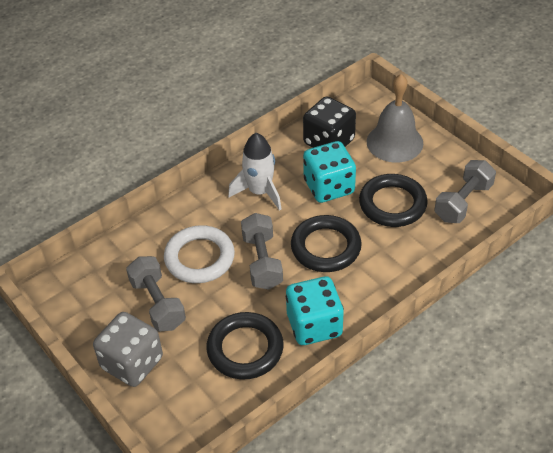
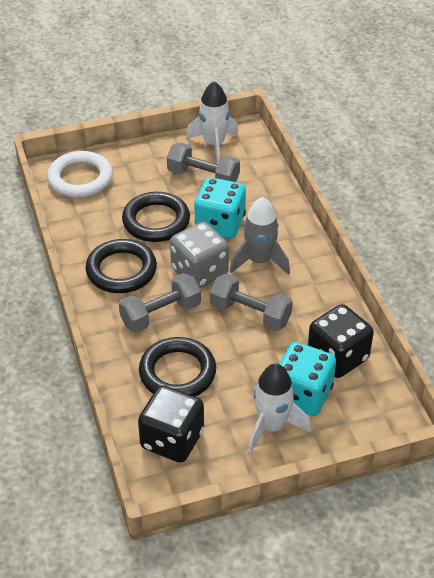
black dice: [303,96,356,148] = 1 -> [138,385,204,463] [308,304,374,378] = 2
grey bell: [367,74,423,163] = 1 -> none = 0
grey rocket: none = 0 -> [230,197,290,275] = 1
white rocket: [228,133,281,211] = 1 -> [186,81,238,164] [248,364,311,453] = 2

